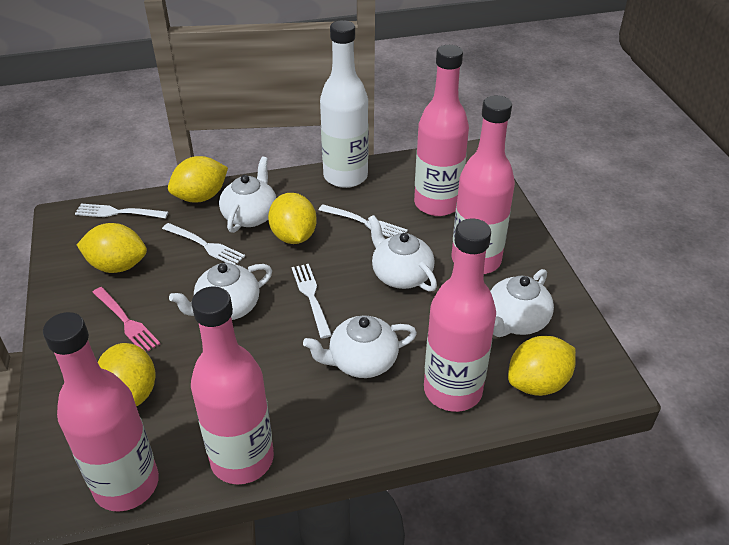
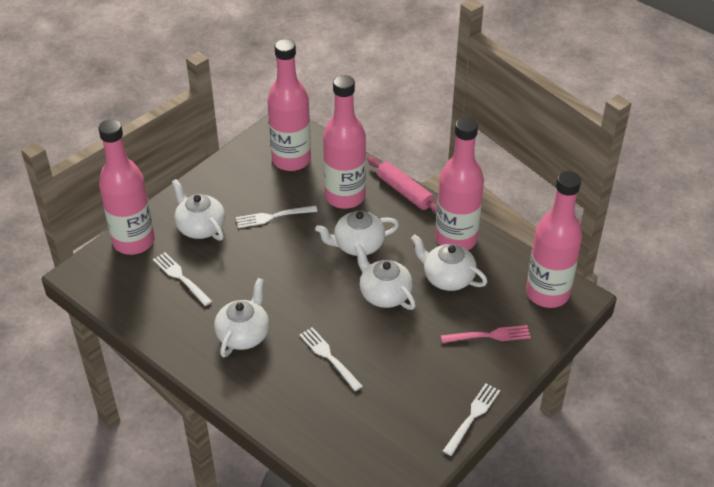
pink rolling pin: none = 0 -> [367,156,437,214] = 1
white bottle: [320,20,369,188] = 1 -> none = 0
yellow lemon: [77,223,147,273] [98,343,156,407] [168,156,228,203] [268,193,317,244] [508,336,576,396] = 5 -> none = 0

